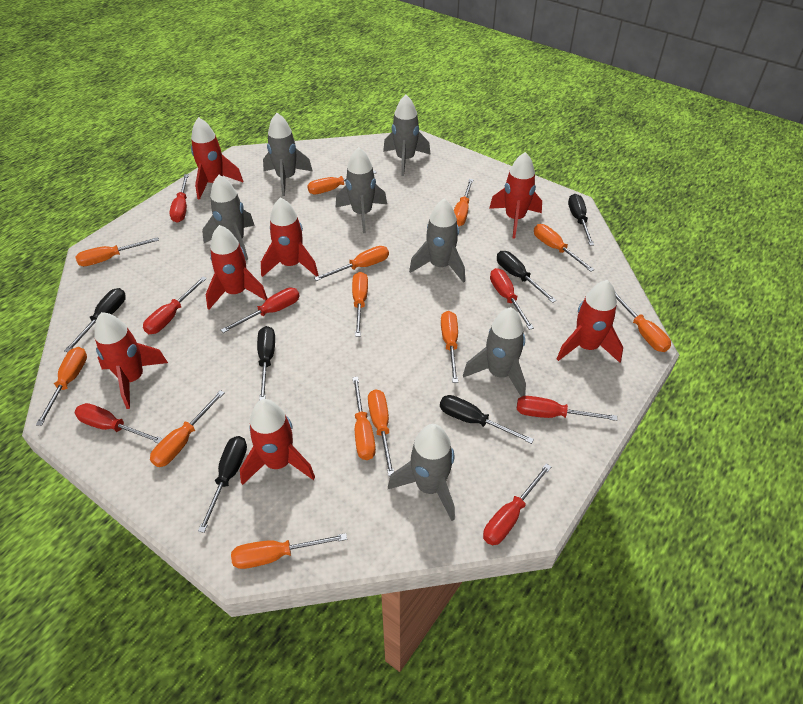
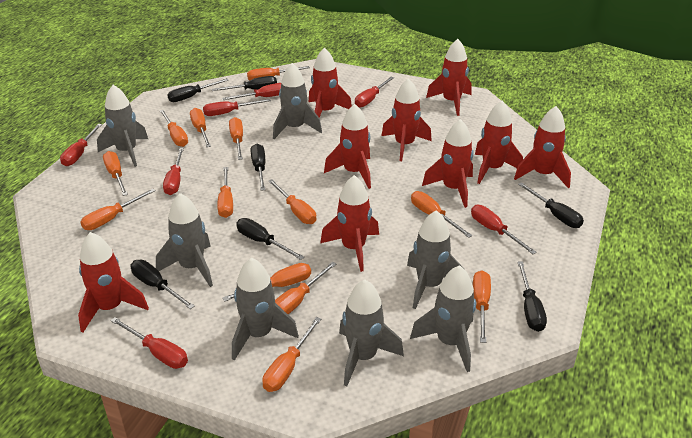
black screwdriver: [64,288,126,352] [198,436,247,533] [257,326,275,401] [440,395,534,444] [497,251,557,303] [568,194,594,246] = 6 -> [131,260,195,309] [167,78,229,102] [212,76,277,91] [236,218,304,260] [251,144,265,191] [517,262,547,332] [518,182,584,228] = 7
red rocket: [94,312,168,409] [191,117,243,200] [206,225,268,310] [240,399,315,485] [261,197,318,277] [489,152,542,239] [557,280,623,363] = 7 -> [78,232,149,332] [309,48,352,118] [320,175,379,272] [324,104,371,189] [381,78,432,161] [422,119,474,208] [426,39,472,116] [475,101,523,184] [514,106,571,188] = 9

